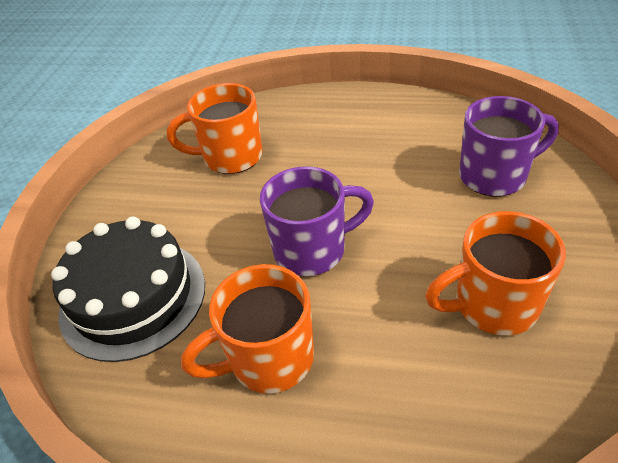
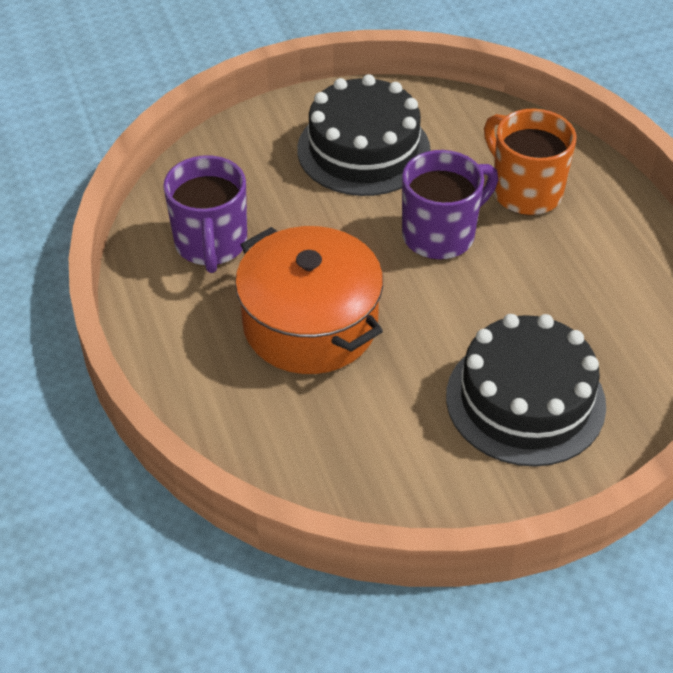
black cake: [51,217,205,362] = 1 -> [297,74,431,196] [446,314,606,467] = 2
orange mug: [167,83,262,174] [181,264,314,394] [425,211,566,335] = 3 -> [484,109,577,215] = 1
orange pot: none = 0 -> [235,226,383,374] = 1

